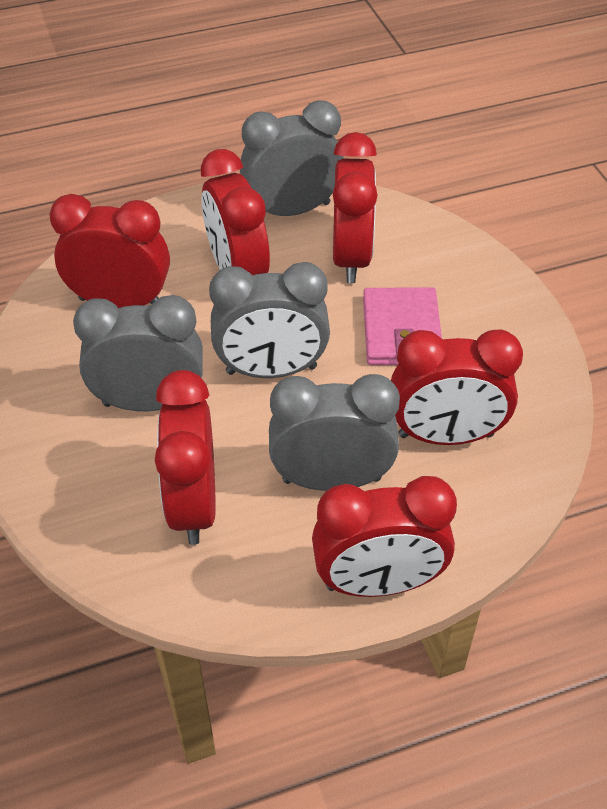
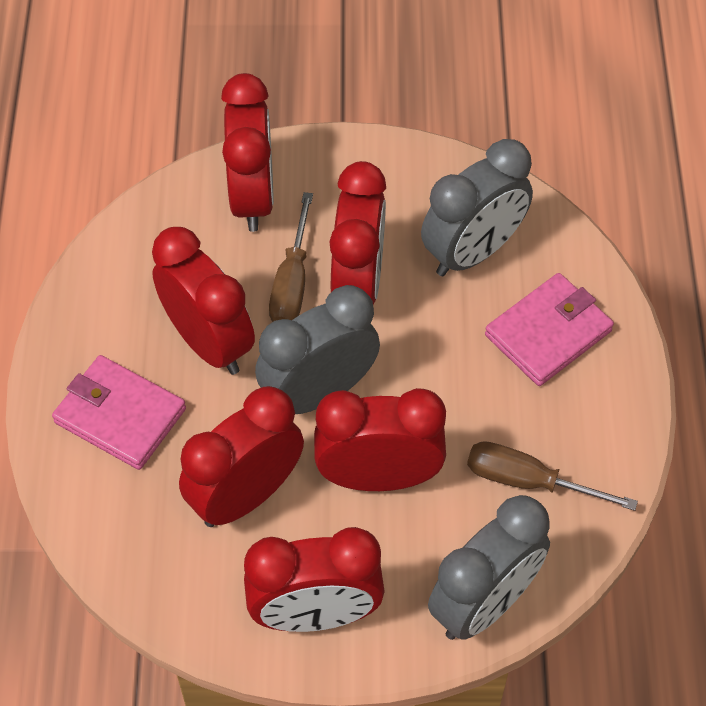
brown screwdriver: none = 0 -> [269,192,313,322] [467,441,638,511] = 2
grey clock: [73,295,203,411] [209,262,330,378] [240,100,344,216] [269,374,400,491] = 4 -> [255,285,380,414] [421,139,533,276] [428,495,550,640] = 3
pink wallet: [363,287,442,365] = 1 -> [52,355,186,470] [485,273,614,386] = 2

